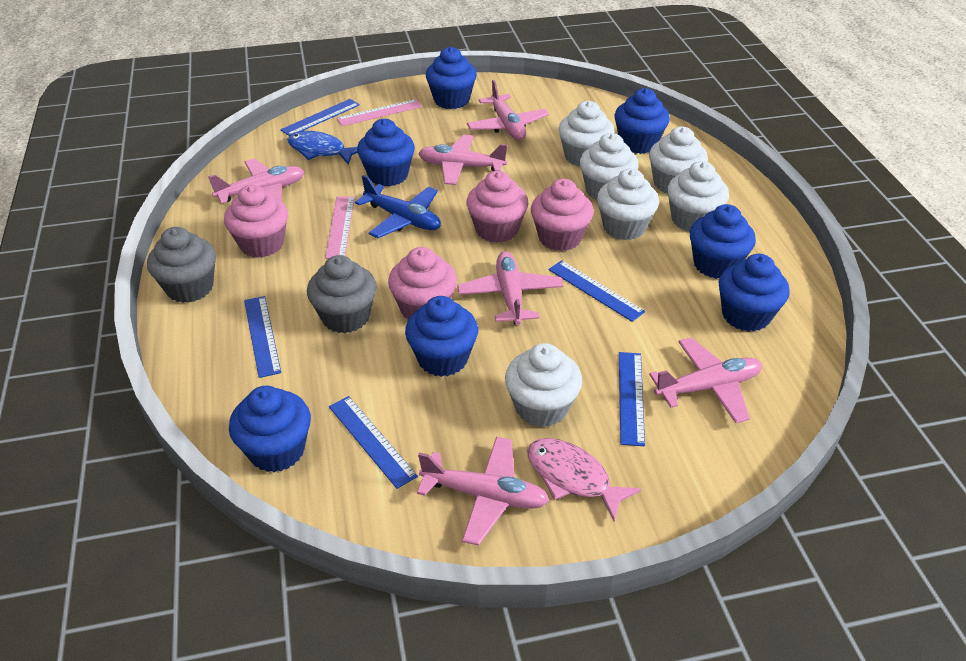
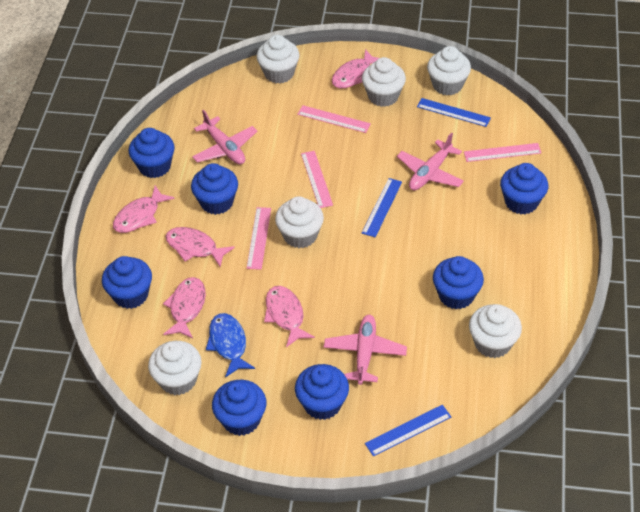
blue plane: [355,175,441,238] = 1 -> none = 0
blue ruler: [244,296,281,378] [280,99,360,136] [329,396,418,489] [548,260,645,322] [619,352,645,446] = 5 -> [362,178,402,237] [365,405,451,456] [417,98,491,127] = 3
grey cupcake: [147,227,216,303] [307,255,377,333] = 2 -> none = 0
pink cupcake: [224,185,288,258] [388,247,457,320] [466,171,528,243] [531,179,593,251] = 4 -> none = 0
pink fish: [527,438,641,522] = 1 -> [113,186,175,233] [163,277,206,339] [165,227,235,267] [264,286,315,347] [332,49,379,88] = 5
pink plane: [208,159,304,204] [417,437,550,546] [418,134,507,185] [457,251,563,325] [467,80,549,140] [649,338,762,423] = 6 -> [192,109,257,164] [324,315,407,385] [397,132,464,190] = 3
pink ruler: [325,196,355,259] [337,99,422,126] = 2 -> [247,207,271,270] [297,105,371,133] [301,151,333,208] [464,143,541,162] = 4

